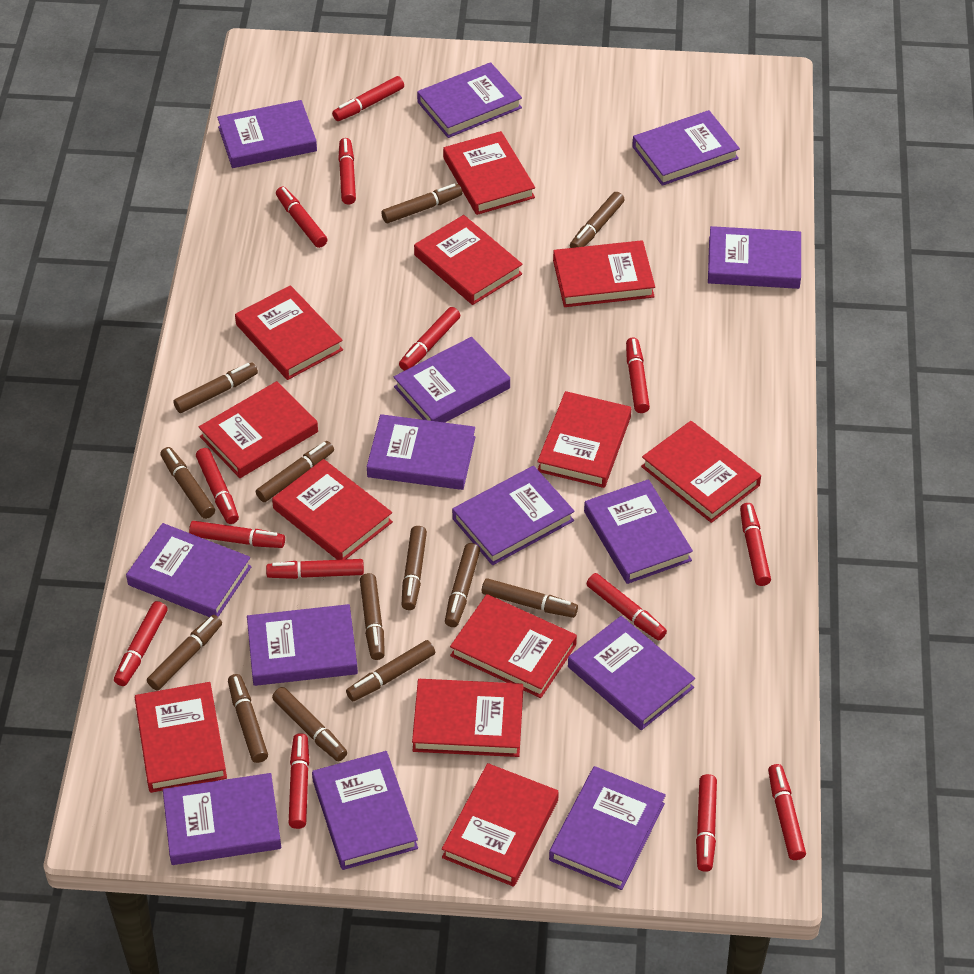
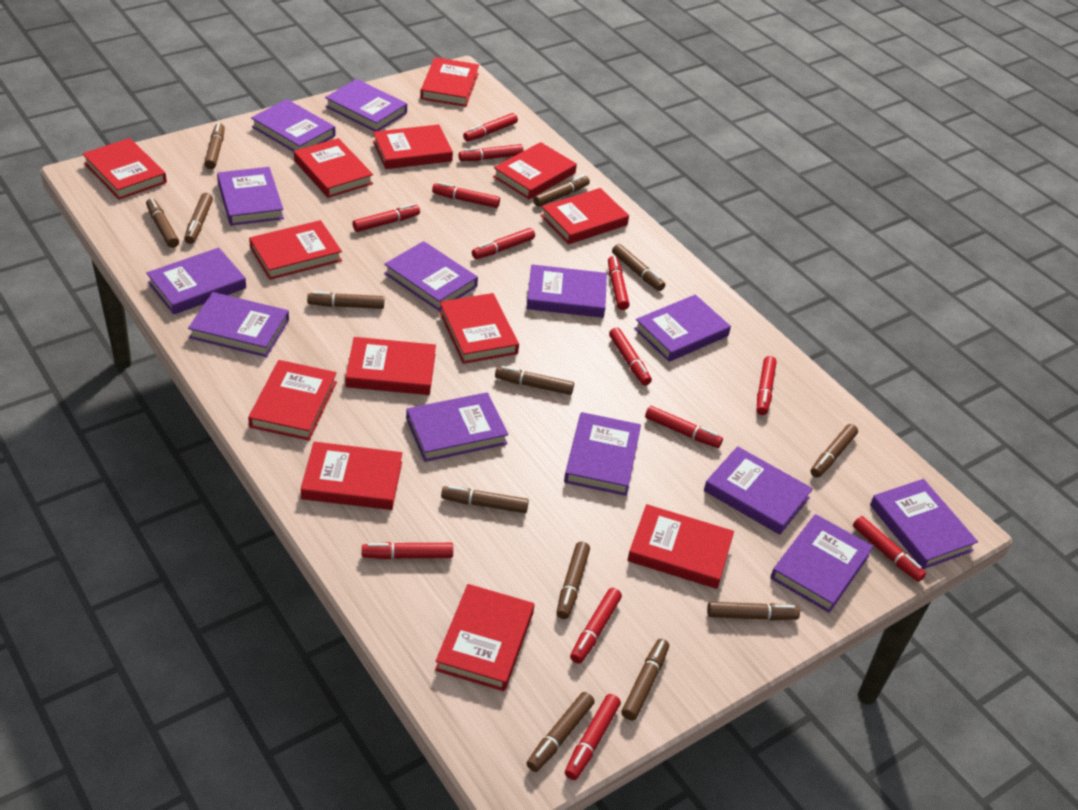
purple book: [126,523,251,617] [163,773,281,865] [217,100,317,168] [247,604,358,686] [312,751,418,870] [367,414,475,490] [394,337,510,423] [417,62,522,138] [452,466,575,565] [549,766,666,890] [568,616,695,730] [584,479,693,584] [632,110,740,186] [708,226,801,289] = 14 -> [146,248,246,315] [188,292,289,357] [217,167,284,226] [251,99,335,152] [325,79,407,131] [384,241,478,311] [406,392,508,462] [527,264,607,318] [564,412,641,496] [634,295,731,362] [704,446,813,535] [770,514,873,613] [870,479,978,569] = 13
red book: [135,682,227,793] [199,381,318,478] [235,285,343,380] [272,459,393,560] [412,679,523,757] [414,215,523,305] [442,763,559,887] [443,131,535,215] [450,594,577,698] [537,391,631,488] [553,240,655,307] [641,421,761,523] = 12 -> [82,138,167,200] [248,360,337,440] [249,220,342,280] [294,138,373,198] [301,442,402,510] [345,337,436,395] [373,124,453,169] [420,57,479,107] [435,584,534,691] [439,293,519,364] [493,142,577,199] [540,188,629,244] [627,504,734,589] = 13
red marker: [114,601,168,686] [189,521,285,548] [196,448,239,524] [266,559,364,579] [276,187,327,248] [289,733,309,829] [332,76,404,121] [338,138,356,205] [399,307,460,371] [587,573,667,641] [626,338,650,413] [696,774,717,872] [740,503,771,586] [768,764,806,860] = 14 -> [353,204,420,232] [362,542,453,559] [432,182,500,208] [459,144,524,161] [463,113,518,141] [472,228,535,259] [565,694,621,780] [570,588,622,664] [608,256,629,310] [609,327,652,386] [645,406,723,448] [757,356,777,415] [853,516,926,582] = 13

